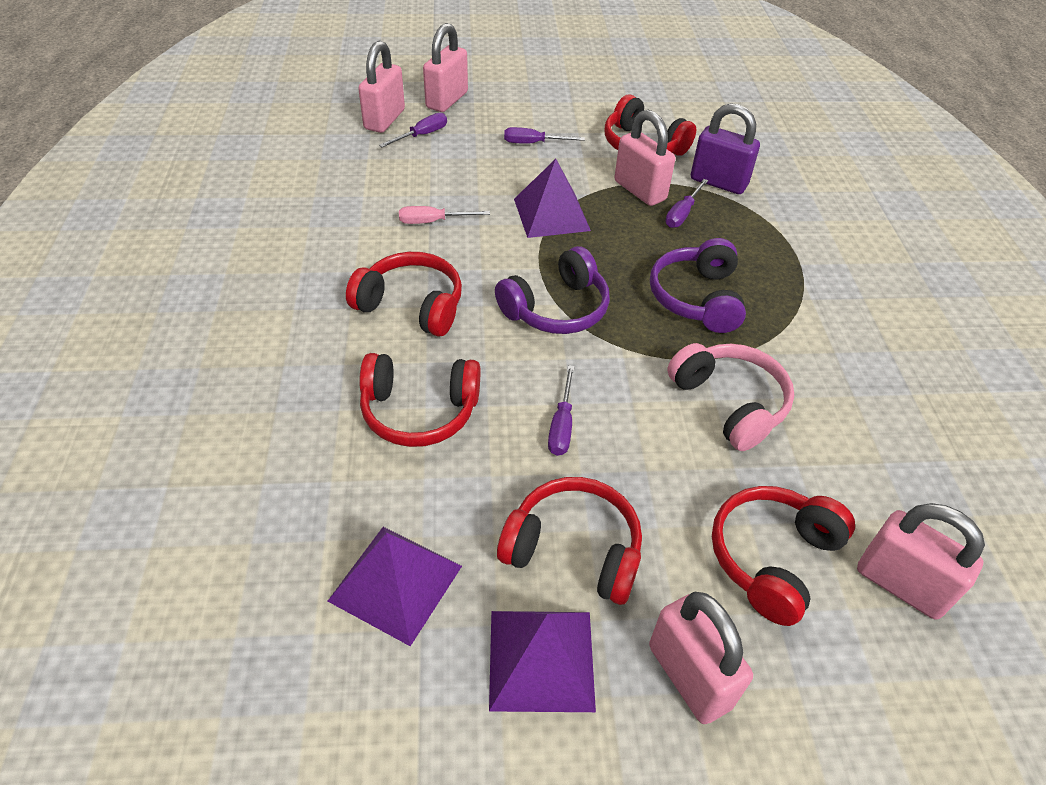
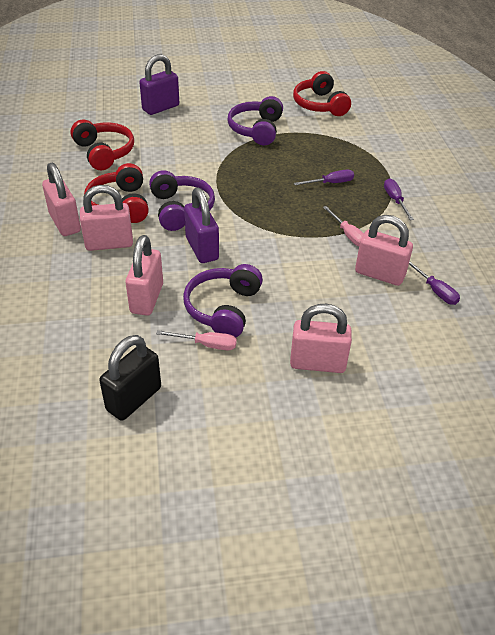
black padlock: none = 0 -> [99,335,161,421] = 1
pink headphones: [667,343,794,451] = 1 -> none = 0
pink screwdriver: [399,206,490,224] = 1 -> [156,330,237,350] [323,206,364,246] = 2
purple headphones: [495,246,610,334] [650,238,746,333] = 2 -> [149,170,215,231] [183,264,263,338] [227,96,283,145] = 3
purple padlock: [691,103,760,194] = 1 -> [139,54,179,115] [184,188,219,263] = 2
purple pyramid: [328,527,462,646] [489,611,596,712] [514,159,591,238] = 3 -> none = 0
purple screwdriver: [379,113,447,147] [504,127,585,144] [548,365,575,456] [665,179,708,228] = 4 -> [294,169,354,185] [384,178,414,220] [409,261,460,305] = 3
red headphones: [346,252,462,337] [359,353,480,447] [497,477,642,605] [605,95,696,156] [712,486,855,626] = 5 -> [70,119,134,170] [84,163,149,223] [293,71,351,116] = 3

